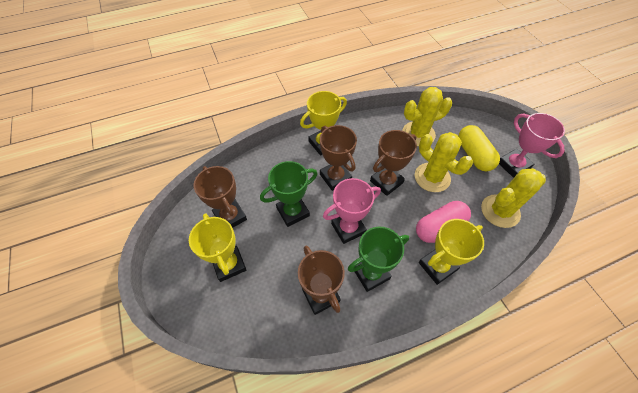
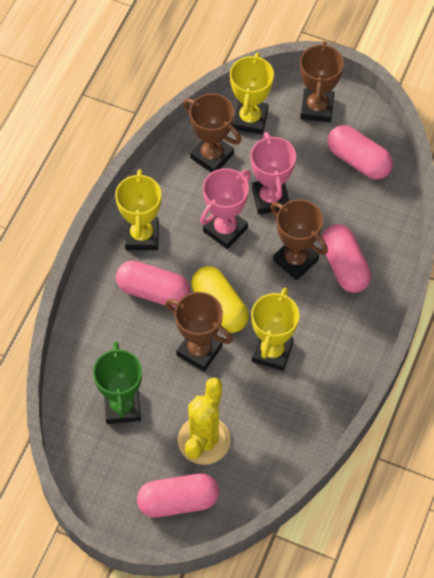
green trophy: [260,161,318,227] [348,227,409,292] = 2 -> [93,342,142,424] = 1
pink capsule: [416,201,471,243] = 1 -> [116,261,190,307] [137,473,219,518] [322,224,371,293] [328,125,393,180] = 4
yellow cactus: [402,87,452,146] [415,132,473,192] [481,168,546,228] = 3 -> [178,378,231,465] = 1

